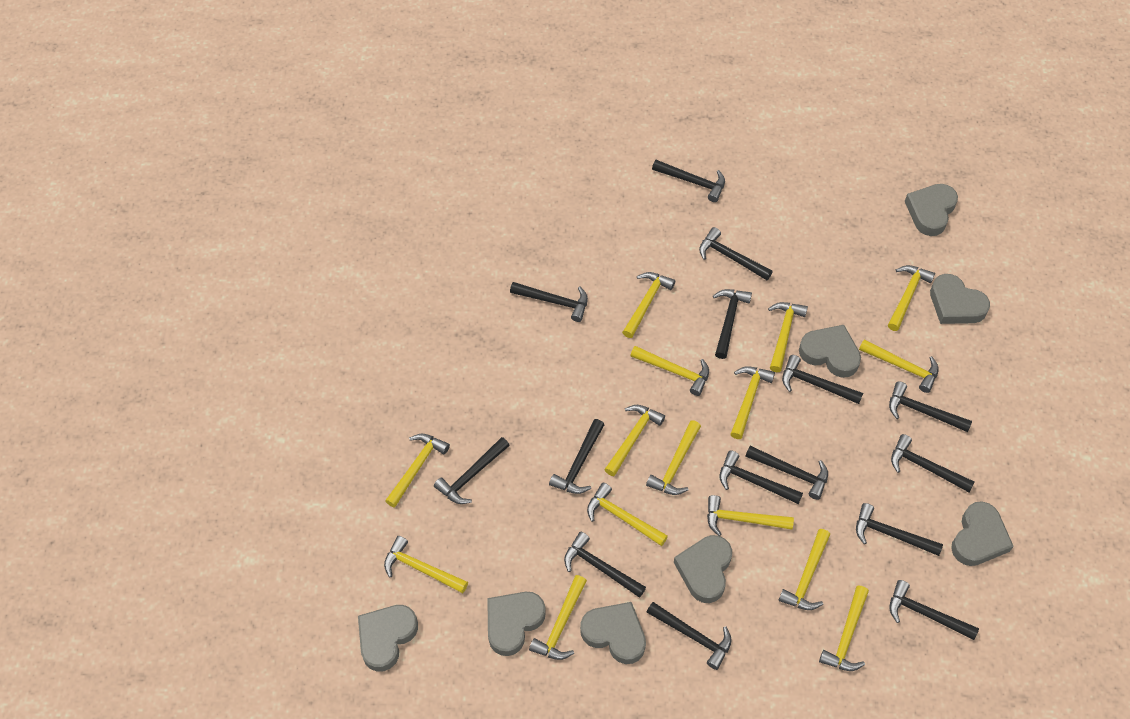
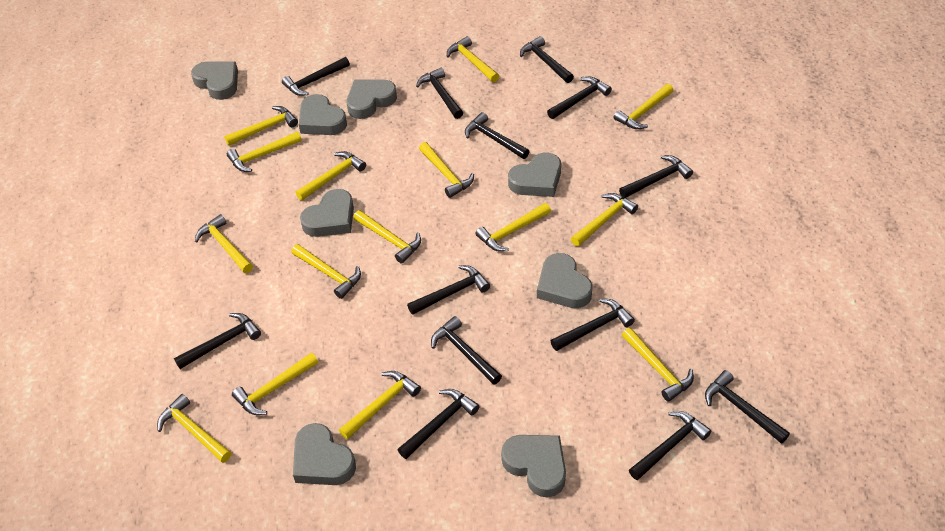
black hammer: [434,437,510,504] [510,282,588,322] [549,419,605,494] [564,532,646,598] [646,602,731,670] [652,160,725,202] [699,227,773,280] [713,289,752,359] [720,450,803,504] [745,446,828,500] [782,355,863,404] [856,503,943,556] [889,381,972,432] [889,580,979,640] [891,434,975,492] = 15 -> [174,313,261,369] [282,57,350,96] [398,389,480,459] [407,265,490,315] [416,67,463,119] [431,316,502,385] [465,112,530,159] [520,36,574,83] [547,77,612,119] [551,299,635,351] [619,155,693,198] [629,411,712,480] [705,370,790,444] = 13

